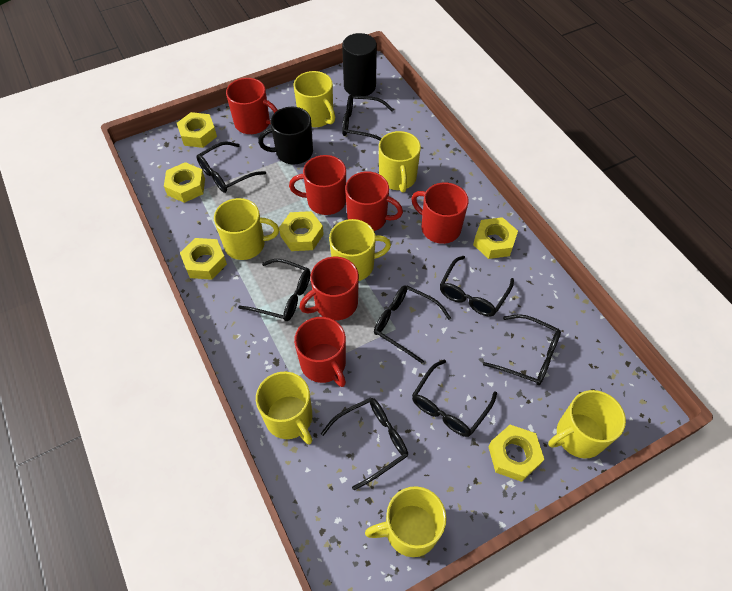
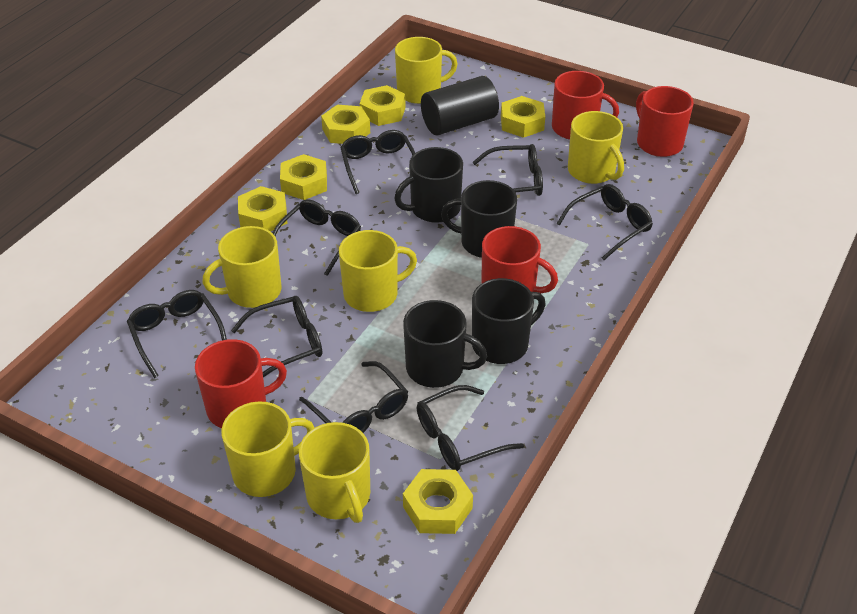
black mug: [258,107,313,165] = 1 -> [394,147,463,223] [403,300,487,388] [441,180,517,258] [472,278,546,364] = 4
red mug: [226,78,278,134] [289,155,346,215] [294,317,346,387] [299,257,359,320] [345,172,403,231] [411,182,469,244] = 6 -> [195,339,287,428] [481,226,558,294] [552,71,619,140] [636,86,694,157] = 4
yellow mug: [214,198,279,260] [256,371,312,444] [294,71,335,127] [329,219,391,281] [365,486,446,557] [379,131,421,193] [548,390,626,458] = 7 -> [202,226,282,308] [221,401,315,497] [299,422,370,523] [339,230,417,312] [395,37,458,104] [568,111,624,184] = 6

